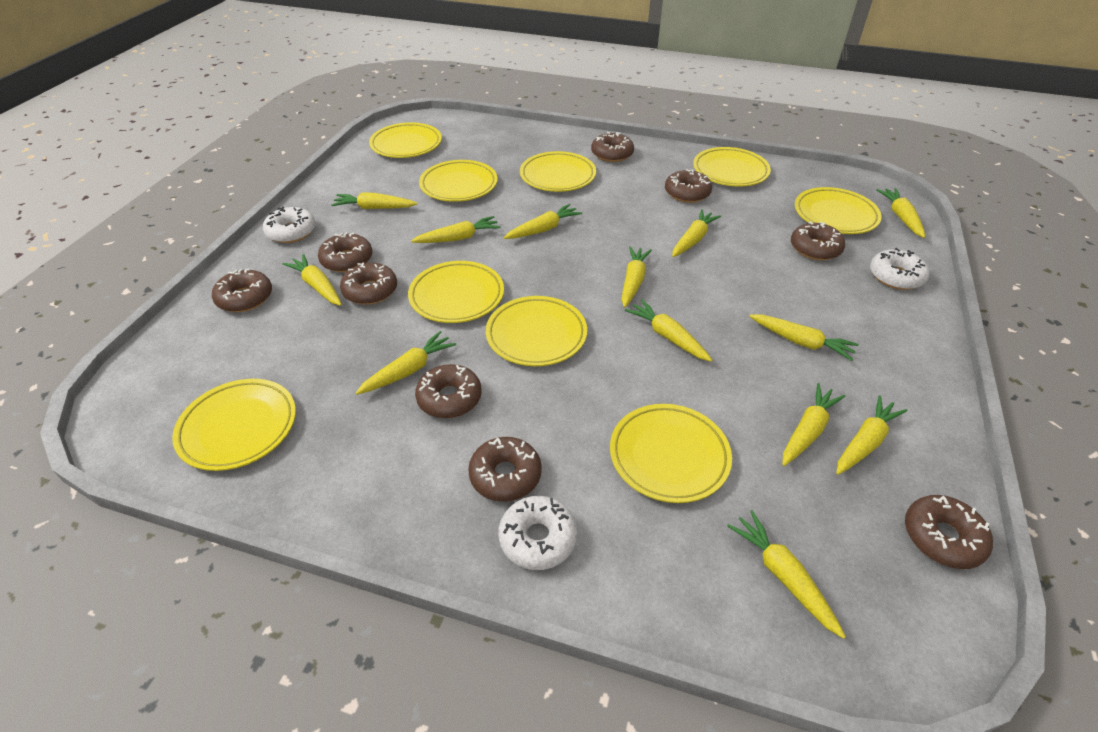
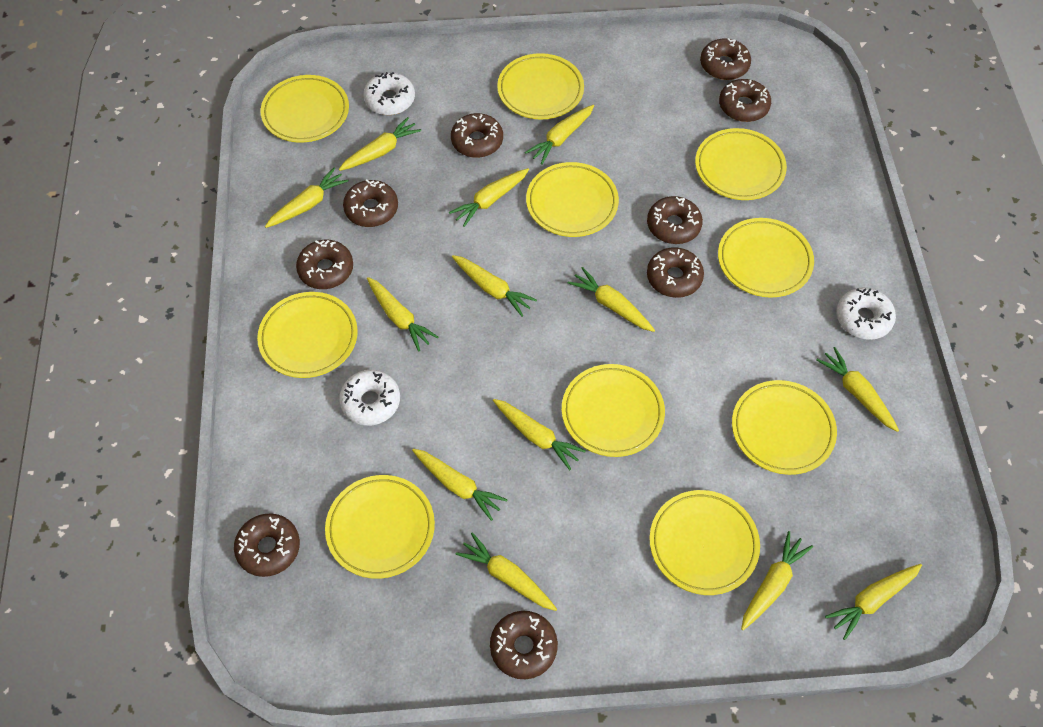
yellow plate: [172,379,296,471] [369,122,442,158] [408,261,504,323] [419,160,498,202] [486,296,587,366] [520,151,596,192] [610,404,732,503] [693,147,771,187] [795,187,882,234] = 9 -> [257,292,358,378] [261,75,349,143] [325,475,435,579] [497,53,584,120] [526,162,619,237] [562,364,665,457] [650,490,760,595] [695,128,787,200] [718,218,814,297] [732,380,837,475] = 10

